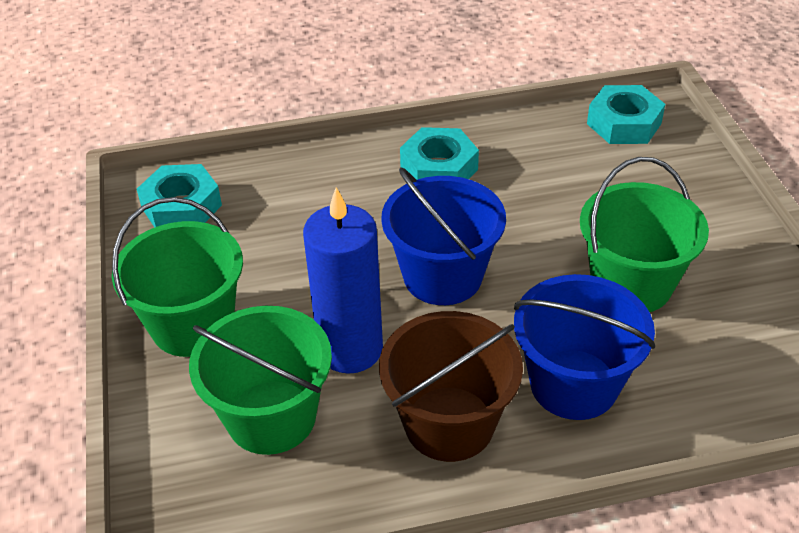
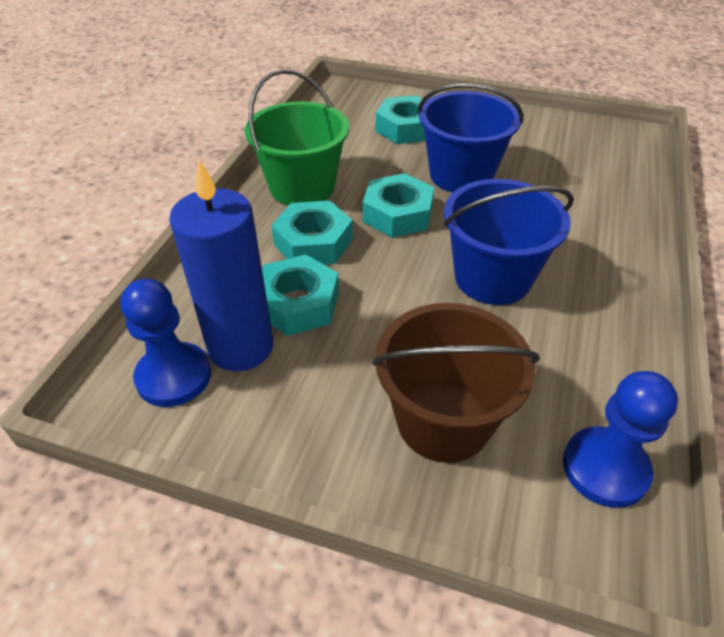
blue pawn: none = 0 -> [121,279,211,407] [563,371,678,508] = 2
green bucket: [112,197,243,357] [189,306,332,455] [580,157,709,312] = 3 -> [245,69,349,206] = 1
turquoise nut: [137,164,222,228] [400,127,479,180] [587,85,665,144] = 3 -> [262,254,339,336] [271,201,353,265] [363,173,434,238] [375,95,426,144] = 4

